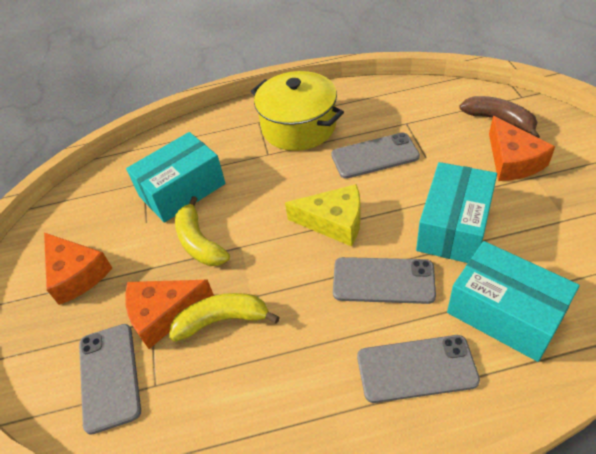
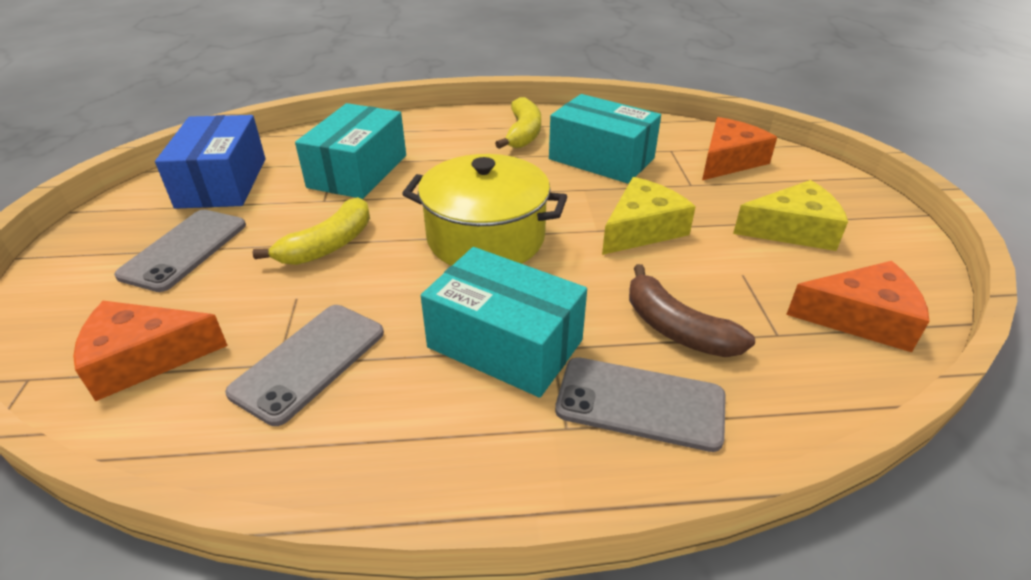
blue box: none = 0 -> [155,115,266,209] = 1
grey phone: [79,324,141,435] [331,132,420,179] [333,257,436,304] [357,335,480,403] = 4 -> [114,210,246,292] [225,305,384,426] [555,357,726,452] = 3
yellow cheese: [285,184,361,247] = 1 -> [602,177,696,255] [733,180,848,251] = 2

